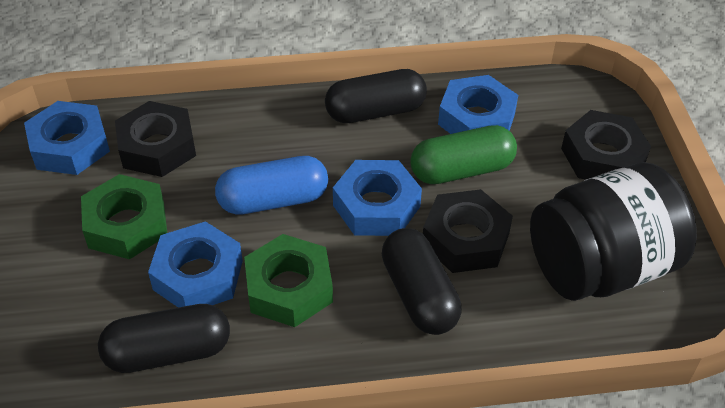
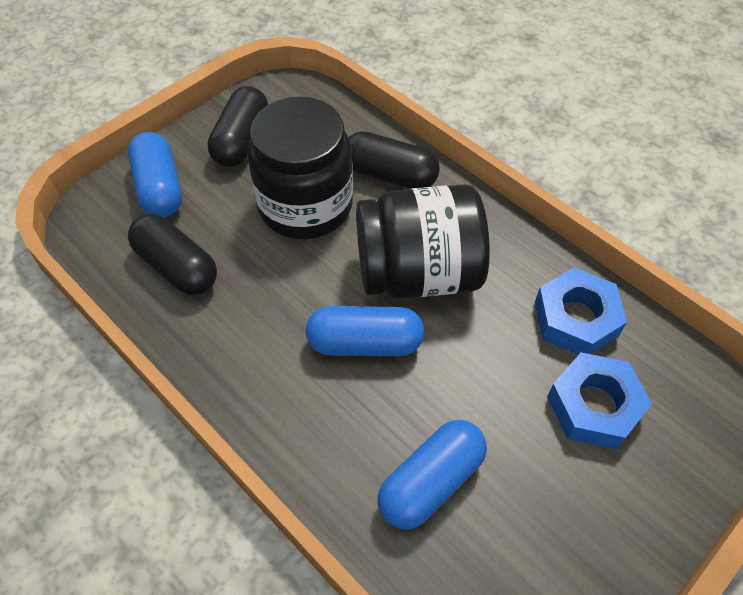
black jar: [530,162,697,301] = 1 -> [247,97,353,239] [356,184,490,299] = 2
black nut: [115,101,196,177] [423,189,513,273] [561,110,651,180] = 3 -> none = 0
blue capsule: [215,156,328,215] = 1 -> [128,132,182,218] [306,306,424,356] [378,420,487,529] = 3
blue nut: [24,101,110,175] [148,221,243,308] [333,160,422,236] [438,75,518,134] = 4 -> [535,268,627,355] [547,352,652,449] = 2
green capsule: [410,125,517,184] = 1 -> none = 0
green nut: [81,174,167,259] [244,234,333,327] = 2 -> none = 0

